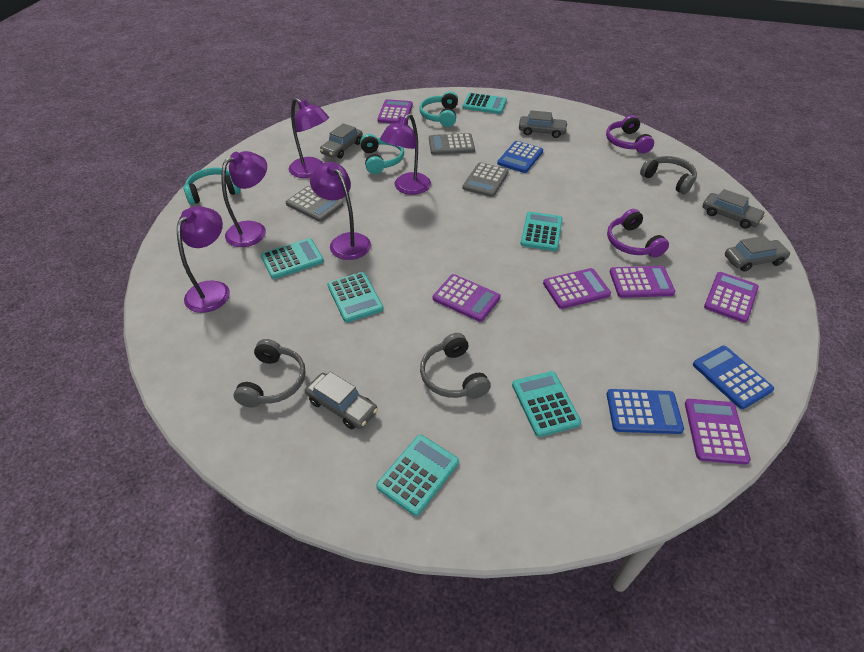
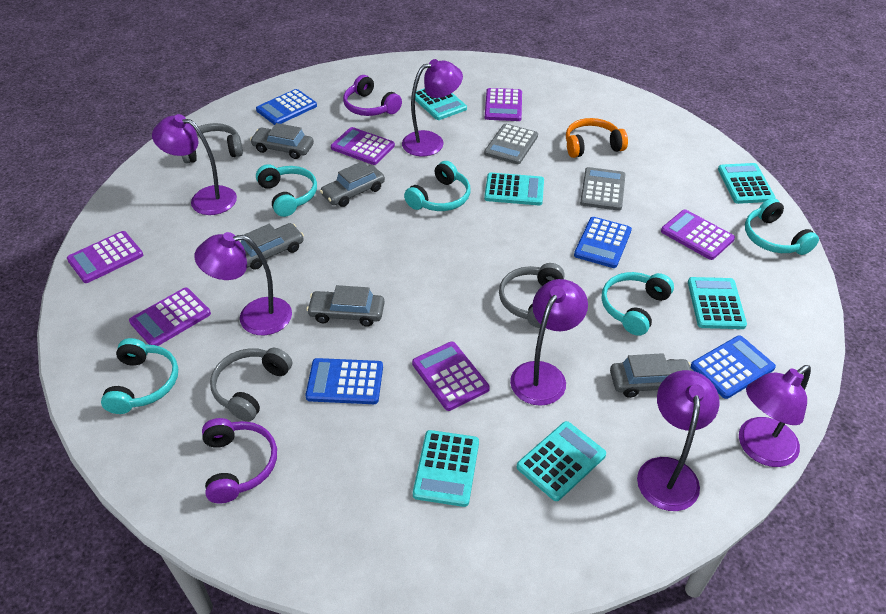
blue calculator: [497,141,543,173] [607,389,684,434] [693,346,774,409] = 3 -> [256,89,317,125] [305,358,383,404] [574,217,632,268] [691,336,776,399] = 4
grey calculator: [286,186,343,222] [429,133,475,155] [462,162,509,197] = 3 -> [484,124,538,164] [580,167,626,211] = 2
orange headphones: none = 0 -> [566,118,628,158] = 1
purple lamp: [177,206,230,313] [221,151,267,247] [289,98,329,178] [310,162,371,260] [380,113,431,195] = 5 -> [152,114,237,215] [194,232,292,335] [402,59,463,156] [510,279,588,406] [637,370,720,511] [739,365,811,467] = 6
turquoise headphones: [183,168,241,205] [360,134,404,174] [419,91,458,127] = 3 -> [101,338,178,414] [256,164,317,217] [404,161,471,211] [602,272,674,336] [745,198,819,255] = 5

